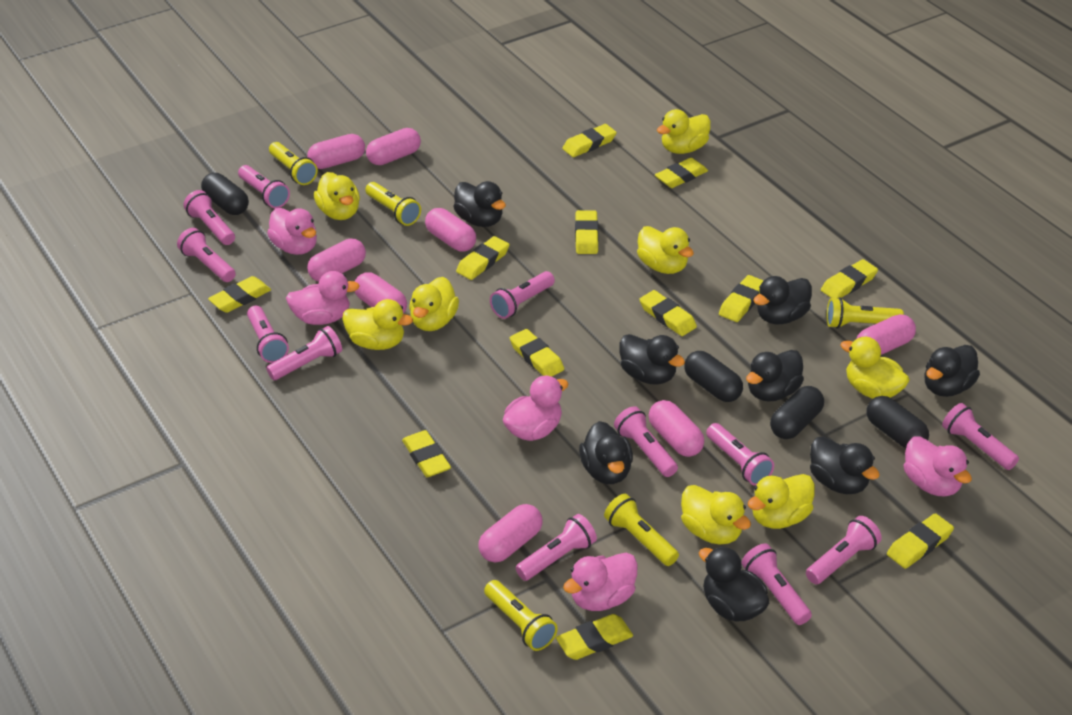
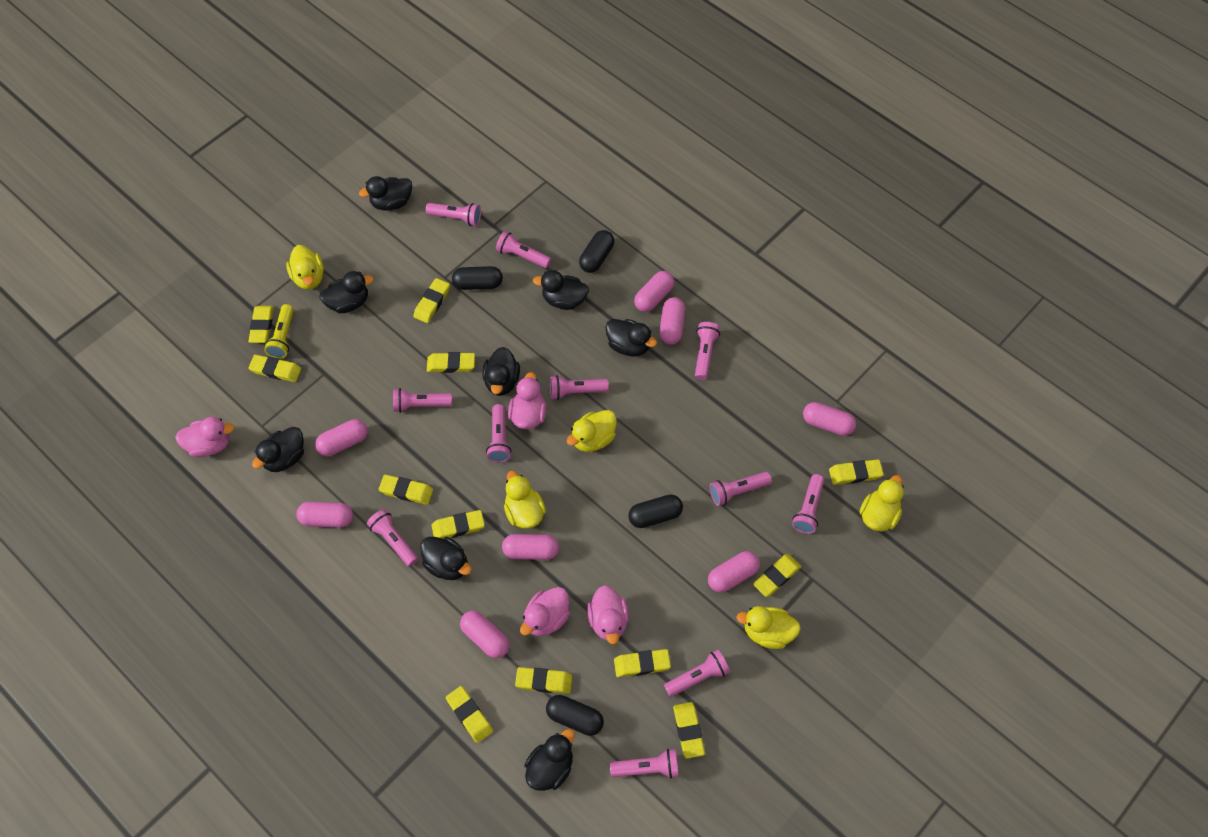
pink duck: [267,208,317,255] [286,271,360,325] [503,375,569,441] [563,553,638,611] [904,436,972,496] = 5 -> [175,417,234,457] [508,372,546,429] [520,587,570,636] [587,585,629,644] = 4
pink flashlight: [177,228,236,282] [184,190,235,245] [238,165,290,208] [247,305,289,363] [266,326,342,380] [490,271,555,319] [516,514,597,581] [614,406,678,477] [706,423,774,486] [741,544,812,625] [806,516,882,584] [942,403,1019,470] = 12 -> [367,509,418,567] [393,388,452,413] [425,203,481,226] [486,404,511,463] [496,231,551,268] [550,375,609,400] [610,749,679,778] [664,650,730,697] [695,322,720,380] [710,472,772,506] [792,474,824,534] = 11
yellow duck: [314,172,360,220] [342,299,413,350] [409,277,459,331] [637,226,694,274] [657,109,711,154] [681,485,751,545] [747,474,815,529] [841,337,910,399] = 8 -> [286,245,324,290] [504,471,546,529] [567,410,616,452] [736,606,801,649] [860,475,904,531] = 5
yellow flashlight: [269,142,318,185] [365,182,421,226] [484,580,558,651] [604,494,679,566] [826,297,904,328] = 5 -> [264,304,294,359] = 1

